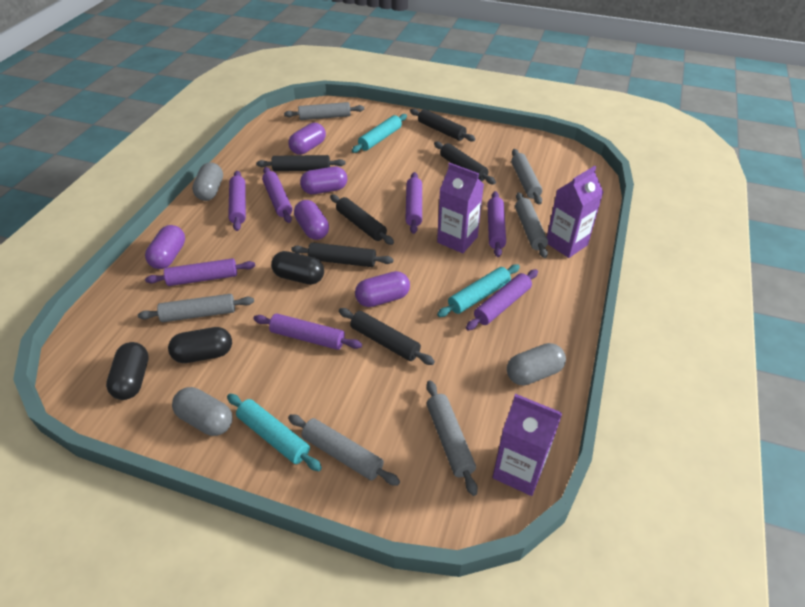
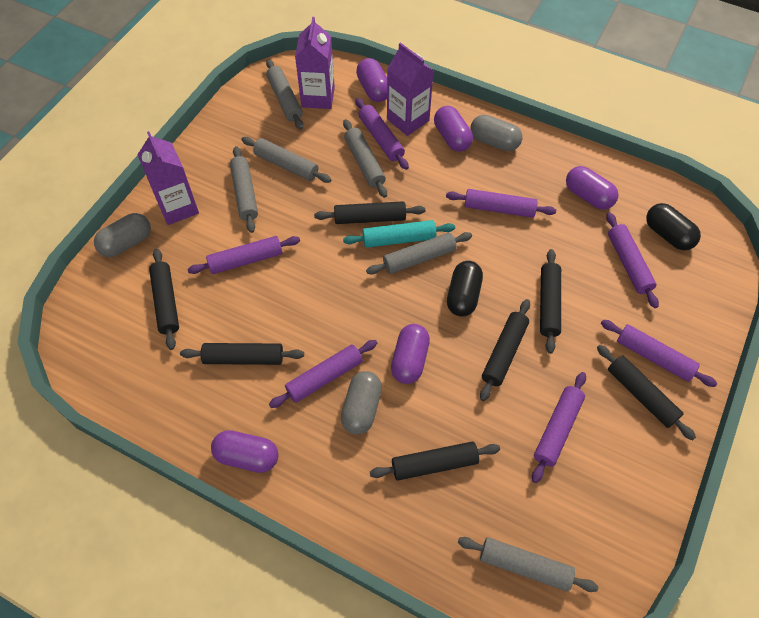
black capsule: [106,342,149,400] [168,327,232,363] [271,251,324,284] = 3 -> [447,261,483,317] [646,203,701,250] = 2
black rolling pin: [256,155,345,171] [291,242,394,267] [330,195,394,245] [339,308,435,365] [410,109,476,142] [434,141,496,184] = 6 -> [149,249,179,350] [180,343,304,365] [314,201,426,224] [370,442,500,480] [480,299,530,401] [540,249,561,354] [597,345,696,441] = 7
turquoise rolling pin: [227,394,322,471] [352,114,407,153] [437,264,520,317] = 3 -> [343,220,455,248] = 1

